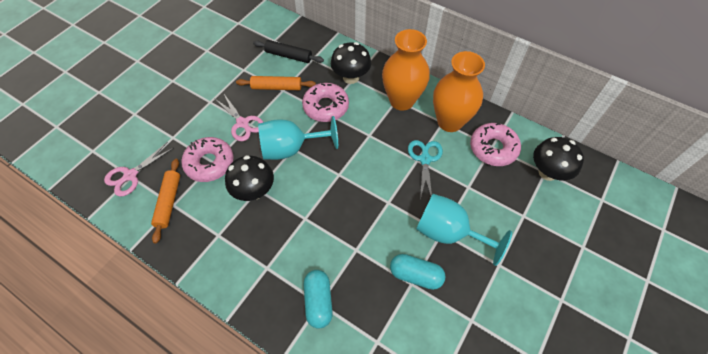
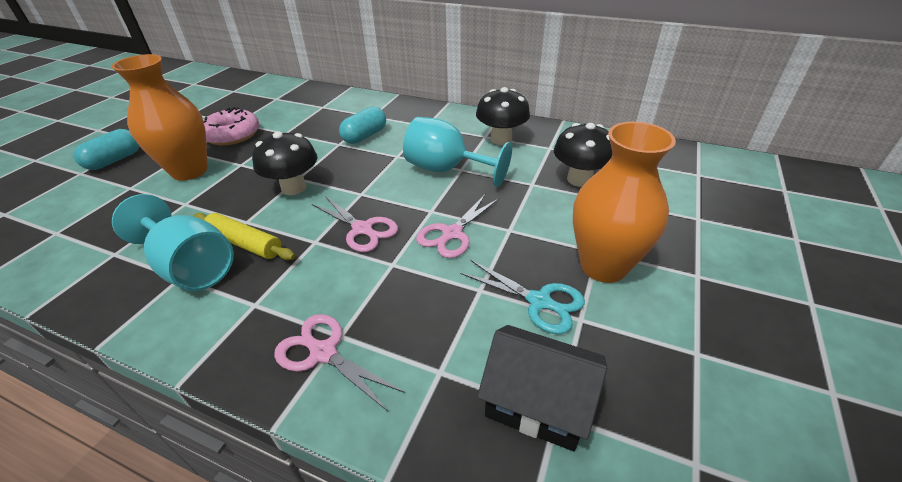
black house: none = 0 -> [477,325,607,451] = 1
black rolling pin: [253,40,324,63] = 1 -> none = 0
orange rolling pin: [151,159,180,243] [236,76,316,90] = 2 -> none = 0
pink donut: [181,137,234,182] [302,83,349,122] [470,123,521,166] = 3 -> [203,107,259,146] = 1
pink scissors: [104,142,174,197] [215,94,263,141] = 2 -> [274,314,405,411] [312,196,398,252] [416,194,500,258] = 3
yellow rolling pin: none = 0 -> [193,213,295,260] = 1

